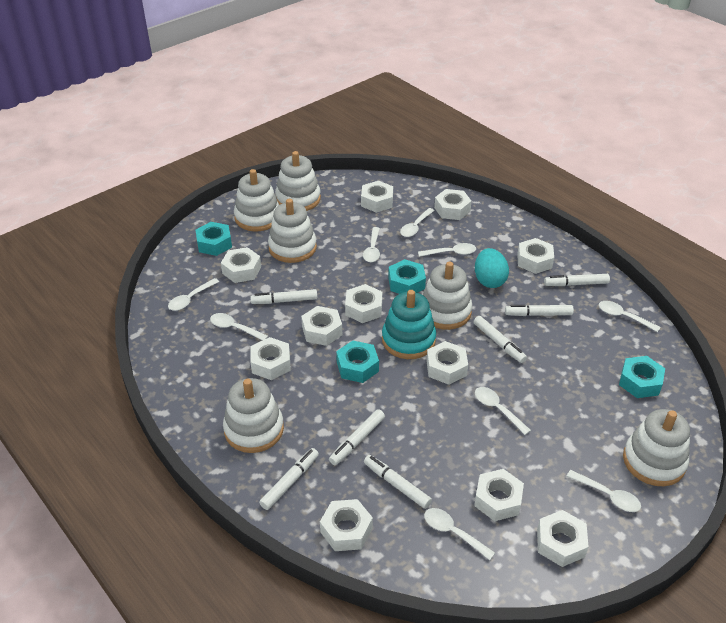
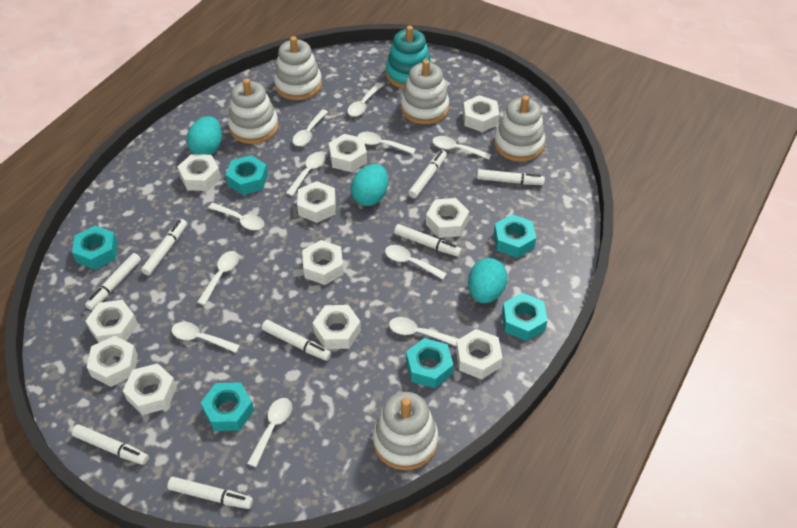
turquoise egg: [475,248,509,288] = 1 -> [187,116,222,155] [351,164,388,206] [468,258,508,303] = 3
turquoise nut: [196,222,232,256] [336,340,379,383] [388,259,426,294] [619,356,665,398] = 4 -> [72,226,118,270] [201,382,254,431] [226,155,268,195] [406,338,454,388] [494,214,536,258] [502,293,547,341] = 6
white marker: [250,289,317,304] [259,448,319,510] [329,409,385,465] [364,455,432,509] [473,316,527,363] [505,305,574,316] [544,274,610,286] = 7 -> [71,424,148,465] [85,253,141,310] [141,219,187,276] [167,477,253,509] [262,320,331,361] [394,224,462,257] [408,150,447,198] [477,169,545,185] = 8
white spoon: [168,278,219,311] [210,313,268,340] [363,227,380,262] [400,208,435,237] [418,243,476,257] [424,508,495,560] [475,387,531,435] [567,470,641,512] [599,301,660,332] = 9 -> [172,322,240,353] [197,251,239,305] [208,203,264,230] [247,398,292,467] [286,152,325,196] [292,109,328,146] [347,83,383,117] [358,132,416,154] [385,245,447,280] [389,317,458,346] [433,136,491,160] = 11
white stacking toy: [223,378,284,453] [234,169,279,232] [268,199,317,263] [275,151,321,211] [423,262,472,330] [623,409,690,486] = 6 -> [228,78,279,144] [274,36,322,100] [373,392,438,470] [401,60,449,124] [494,95,545,162] = 5

